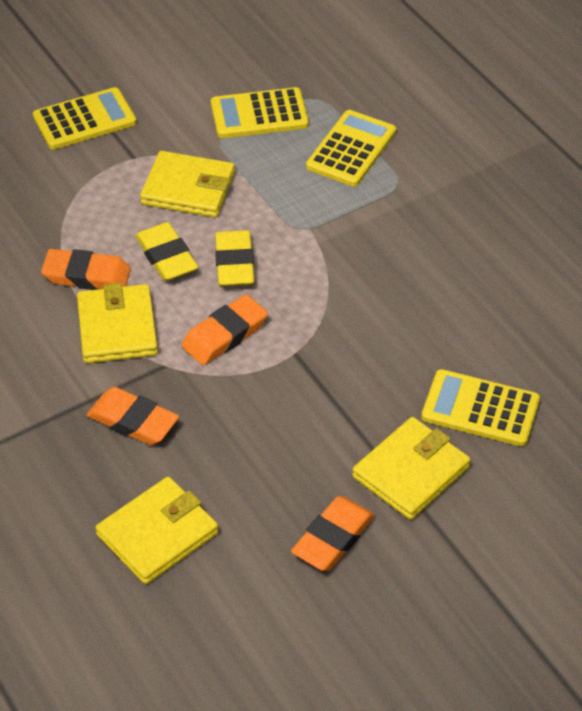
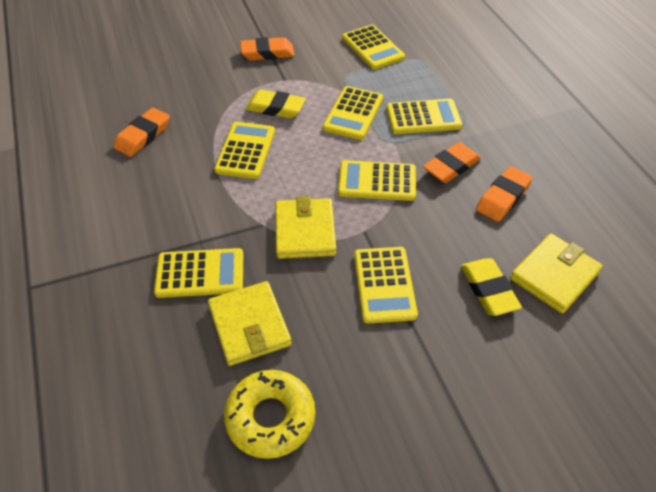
yellow calculator: [33,87,137,150] [211,87,309,138] [306,110,396,187] [421,369,540,446] = 4 -> [154,248,243,298] [214,122,275,179] [323,86,383,140] [338,160,416,201] [342,25,405,70] [354,247,418,324] [386,98,462,134] = 7
yellow donut: none = 0 -> [224,370,315,459] = 1
yellow wallet: [77,283,158,363] [95,477,218,584] [140,151,235,218] [352,417,471,520] = 4 -> [208,281,292,366] [275,196,336,259] [510,234,603,314] = 3

